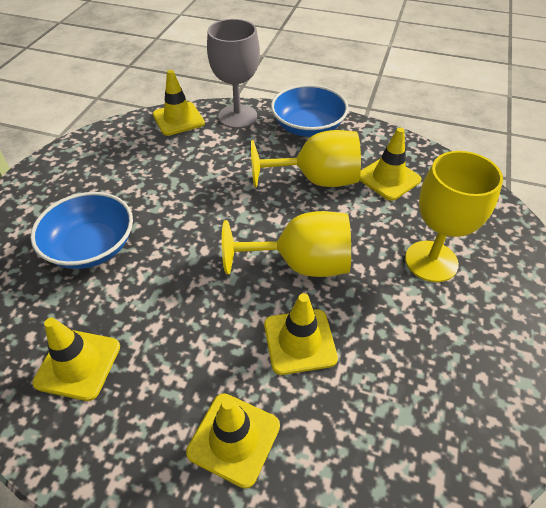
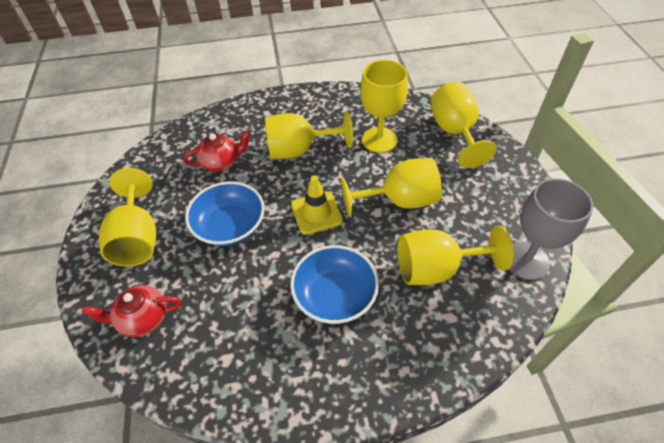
red teapot: none = 0 -> [82,285,182,337] [183,130,251,172] = 2
yellow goblet: [222,211,351,277] [251,130,361,187] [405,151,503,282] = 3 -> [99,168,156,267] [265,111,353,159] [341,158,442,217] [360,60,408,153] [398,226,514,285] [431,82,497,168] = 6
yellow traffic cone: [33,318,120,401] [153,70,205,136] [186,393,280,489] [264,293,338,375] [359,128,421,201] = 5 -> [291,176,343,235] = 1

